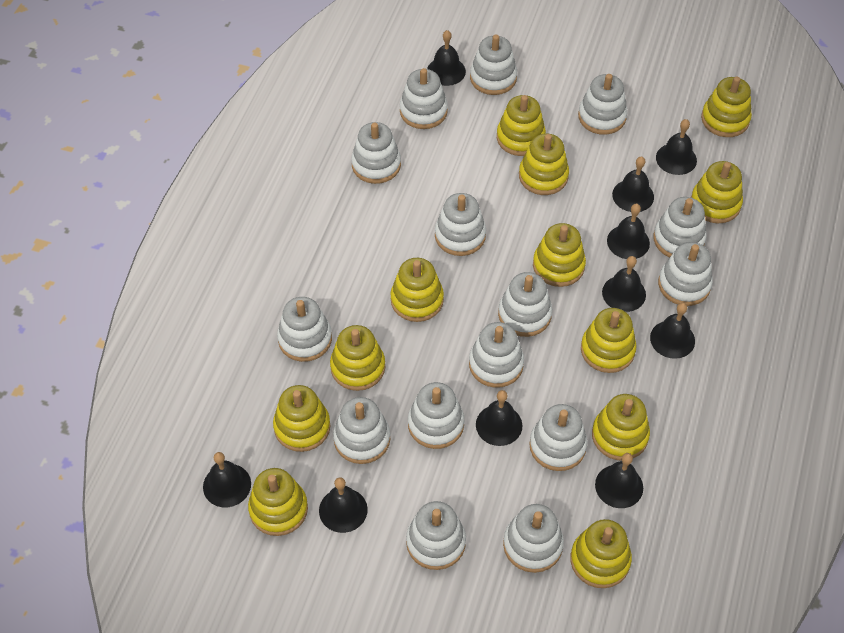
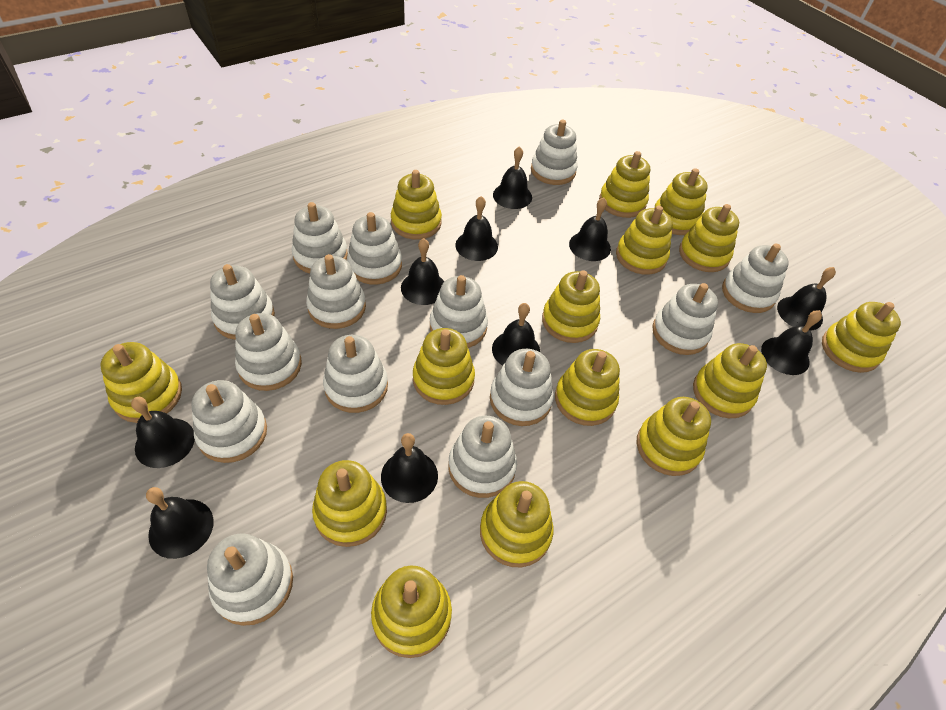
white stacking toy: [277,297,332,362] [333,397,390,464] [351,122,401,184] [400,68,448,129] [406,501,466,570] [408,382,464,449] [435,193,486,256] [469,322,524,388] [470,34,517,95] [498,272,552,337] [503,504,564,573] [529,404,588,471] [578,74,627,135] [653,197,707,258] [658,242,713,306] = 15 -> [192,380,267,463] [207,533,293,626] [210,264,275,340] [235,313,302,391] [292,202,348,274] [306,254,366,329] [323,335,388,413] [347,212,402,285] [430,275,488,348] [448,416,517,498] [490,349,554,426] [531,120,578,185] [652,283,718,355] [722,244,789,313] = 14
yellow stacking toy: [248,468,308,536] [273,385,331,452] [330,325,385,391] [390,258,444,322] [497,95,546,156] [519,133,569,195] [533,223,586,287] [570,519,632,588] [581,308,637,373] [592,394,650,460] [691,161,743,223] [701,76,752,137] = 12 -> [100,342,182,423] [312,460,387,547] [371,566,452,658] [391,170,442,240] [413,328,475,405] [480,481,553,568] [542,270,600,343] [555,349,620,426] [599,151,650,218] [616,206,673,275] [637,397,711,476] [655,168,708,235] [679,204,739,272] [693,343,767,418] [822,302,901,373] = 15

